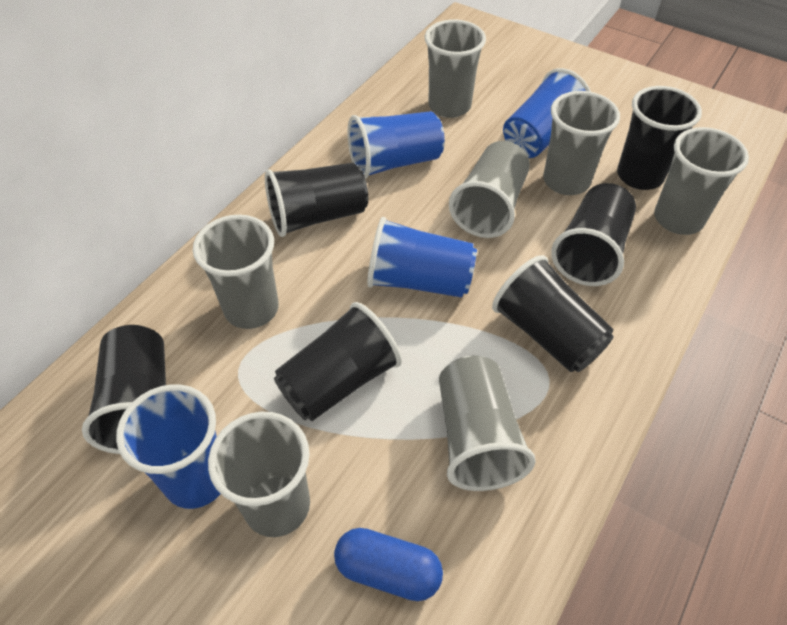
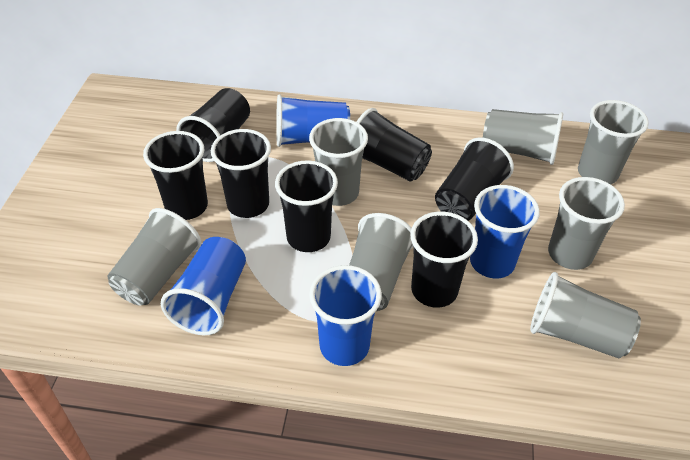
black cup: [82,325,166,454] [265,163,368,237] [274,302,402,421] [492,255,614,372] [551,183,636,286] [617,86,702,190] = 6 -> [143,131,208,220] [176,88,250,162] [211,129,271,218] [275,160,338,252] [356,108,432,181] [410,212,478,308] [435,137,514,221] = 7
blue capsule: [334,528,443,601] = 1 -> none = 0

